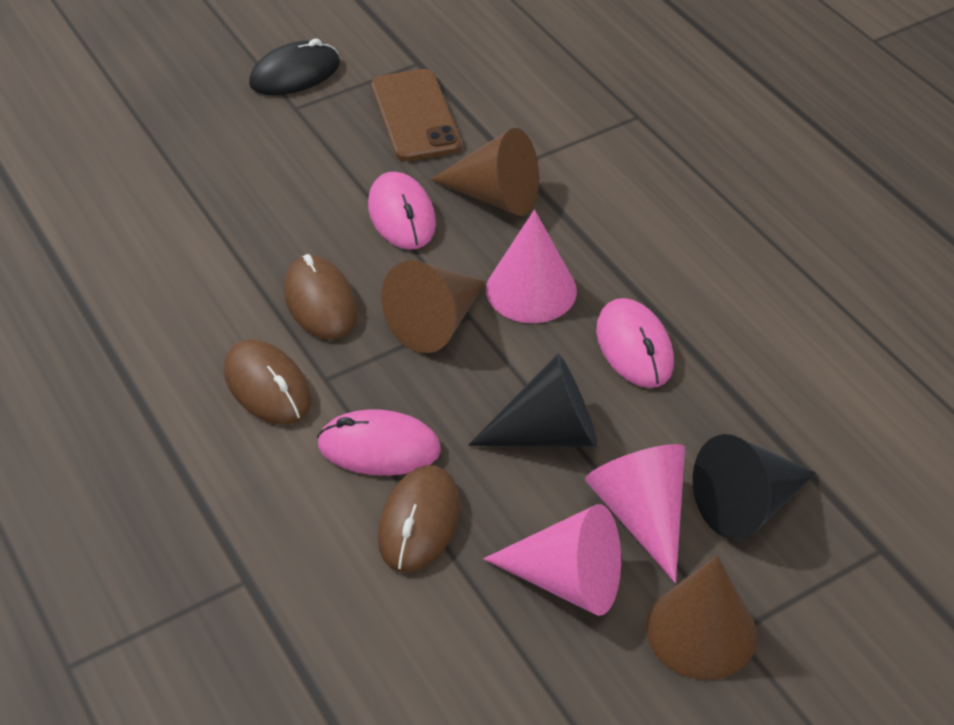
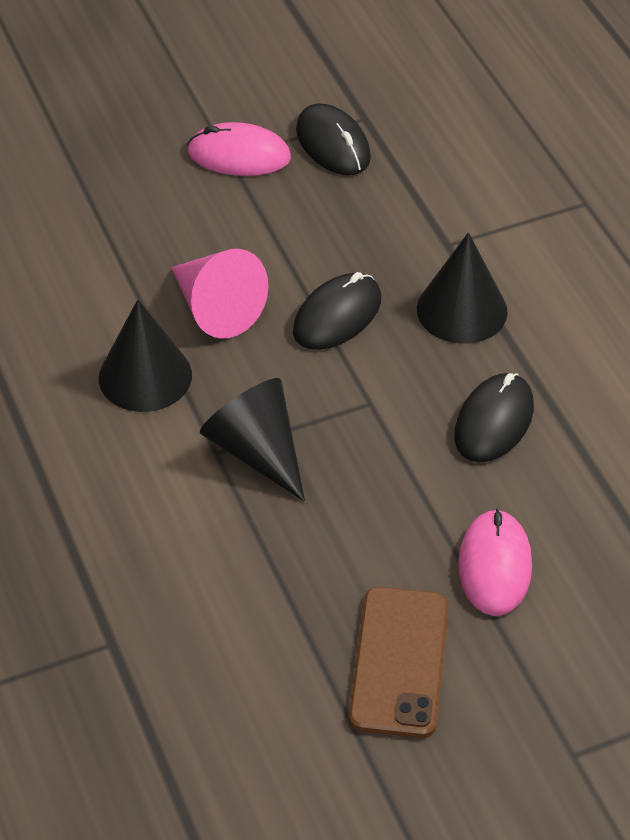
black cone: [468,353,597,447] [693,434,816,540] = 2 -> [99,299,192,412] [200,378,305,502] [417,233,508,344] = 3
black mouse: [249,39,340,95] = 1 -> [293,272,381,350] [296,104,371,175] [454,373,534,462] = 3
brown cone: [381,260,486,353] [430,128,539,216] [646,556,757,680] = 3 -> none = 0
brown mouse: [224,339,311,425] [284,254,357,340] [378,465,460,573] = 3 -> none = 0
pink cone: [483,504,621,616] [486,210,577,323] [585,444,685,583] = 3 -> [171,249,268,339] = 1
pink mouse: [317,409,441,476] [368,172,436,250] [596,298,674,388] = 3 -> [187,122,291,176] [458,509,532,616] = 2

